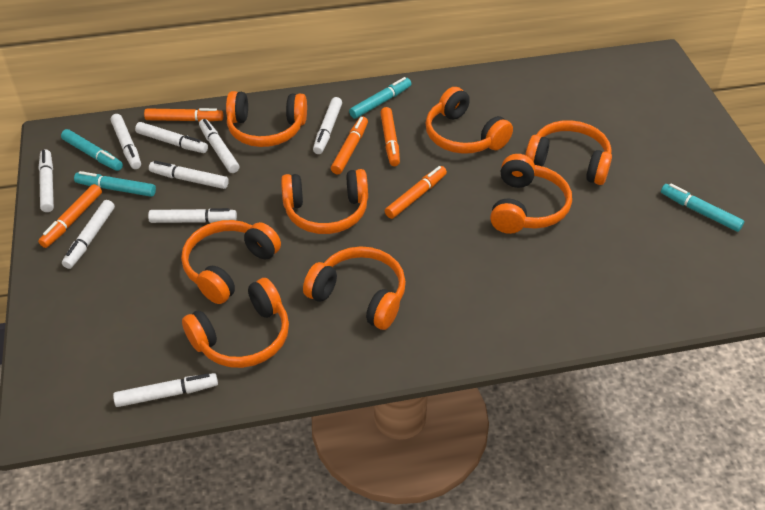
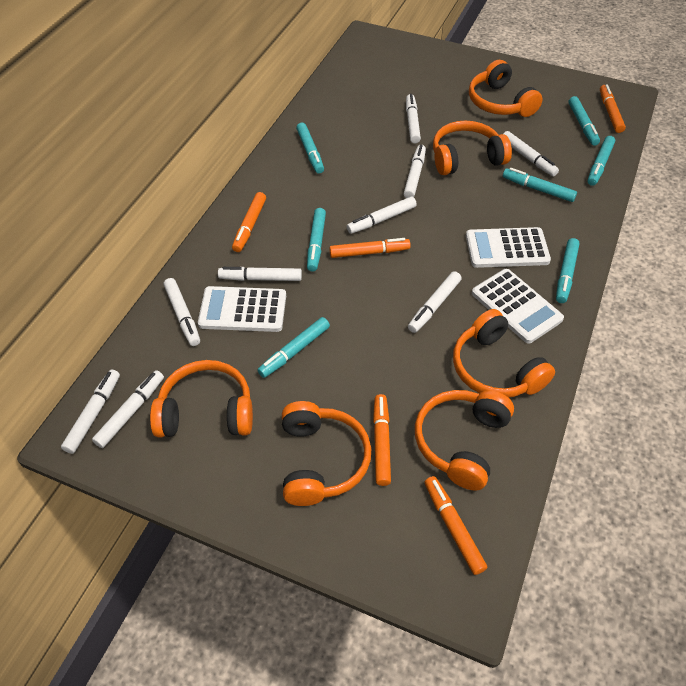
orange headphones: [181,220,281,304] [182,278,289,368] [226,91,307,147] [281,169,368,234] [303,246,406,330] [426,87,513,154] [490,154,572,234] [525,120,612,185] = 8 -> [150,360,253,438] [282,401,371,506] [415,390,514,491] [433,121,512,175] [453,309,555,398] [469,60,543,117] = 6
turquoise marker: [61,129,123,171] [74,171,156,197] [349,77,411,119] [661,184,744,232] = 4 -> [257,317,330,378] [296,123,324,174] [307,208,326,272] [503,168,577,202] [556,238,580,303] [568,96,600,146] [587,136,615,186] = 7
white calculator: none = 0 -> [198,286,286,332] [466,227,551,268] [472,269,564,344] = 3

